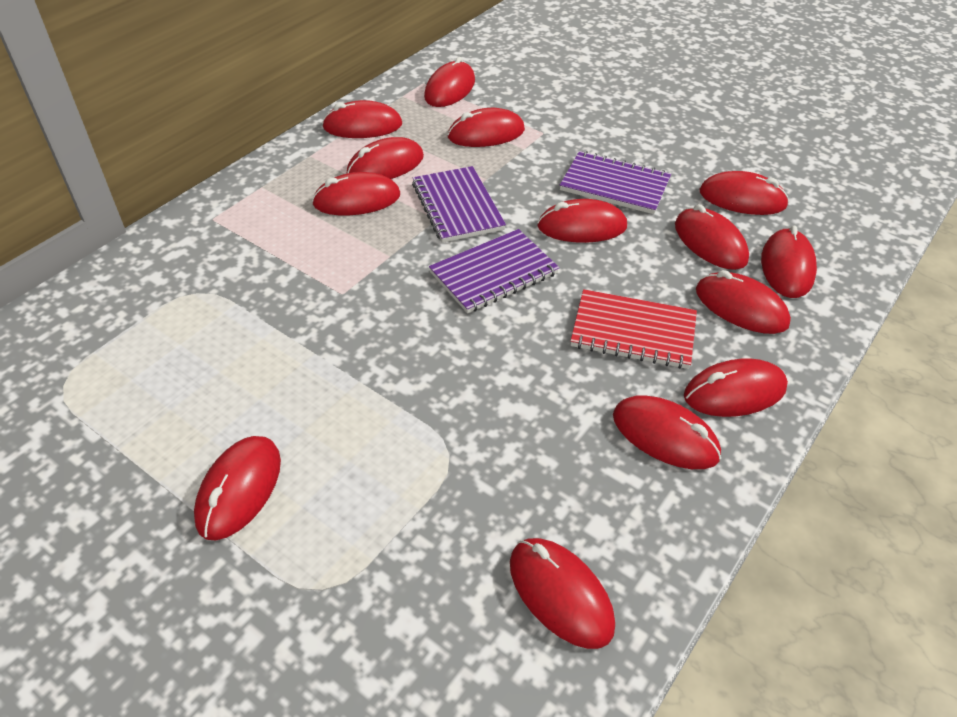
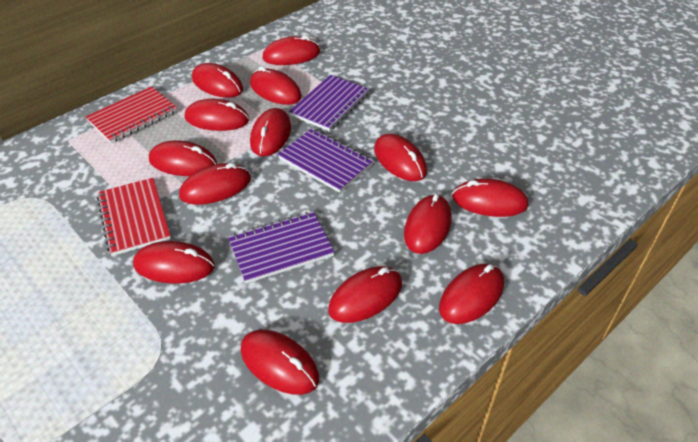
red notebook: [571,289,697,369] = 1 -> [85,86,177,143] [97,178,171,256] = 2

